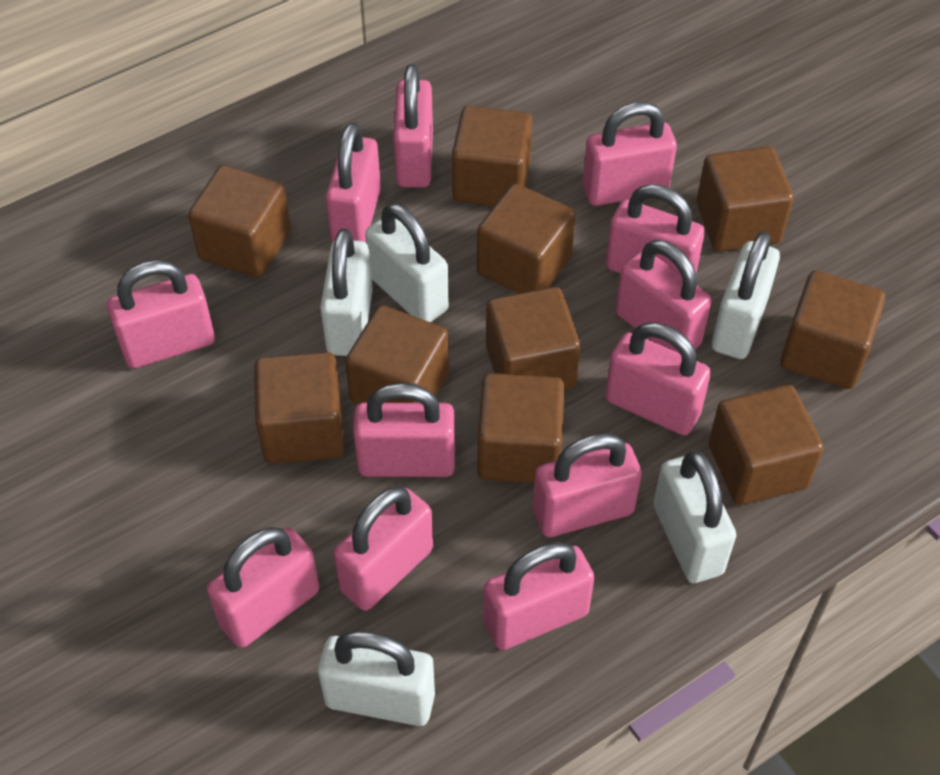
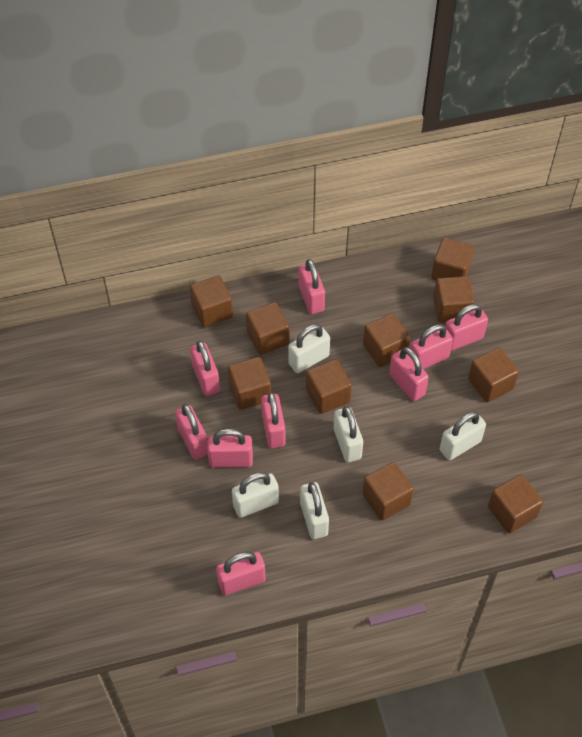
pink padlock: [107,260,215,369] [207,527,319,648] [326,122,381,243] [333,486,433,611] [353,383,455,477] [393,64,433,188] [483,542,595,650] [533,433,642,537] [583,102,677,206] [605,323,711,435] [606,184,705,273] [616,240,712,353] = 12 -> [175,404,208,460] [190,341,220,396] [207,429,253,468] [216,552,266,595] [261,392,285,448] [298,259,325,314] [389,347,429,401] [410,324,453,369] [445,304,488,351] = 9

